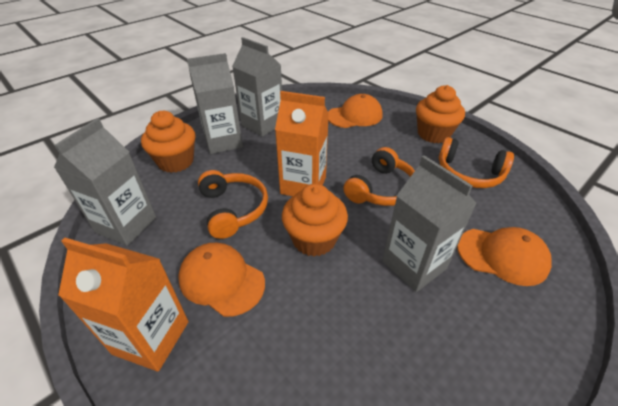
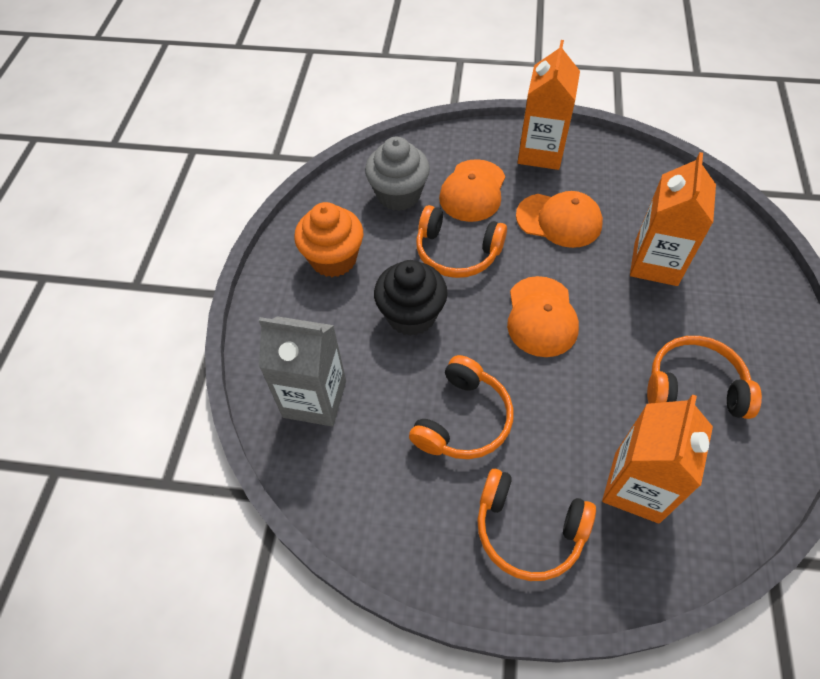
black cupcake: none = 0 -> [374,260,448,336] = 1
grey carton: [54,118,156,246] [187,53,243,154] [232,37,282,137] [382,155,477,292] = 4 -> [259,316,346,426] = 1
grey cupcake: none = 0 -> [365,137,430,211] = 1
orange carton: [58,237,189,372] [275,91,329,196] = 2 -> [517,40,580,170] [602,394,713,523] [630,152,716,286] = 3
orange cupcake: [141,111,196,173] [282,184,348,256] [416,85,465,143] = 3 -> [294,202,363,277] = 1
orange headphones: [198,170,268,239] [343,147,415,206] [439,137,514,188] = 3 -> [409,355,513,459] [416,205,507,278] [477,469,596,581] [647,336,762,419] = 4

